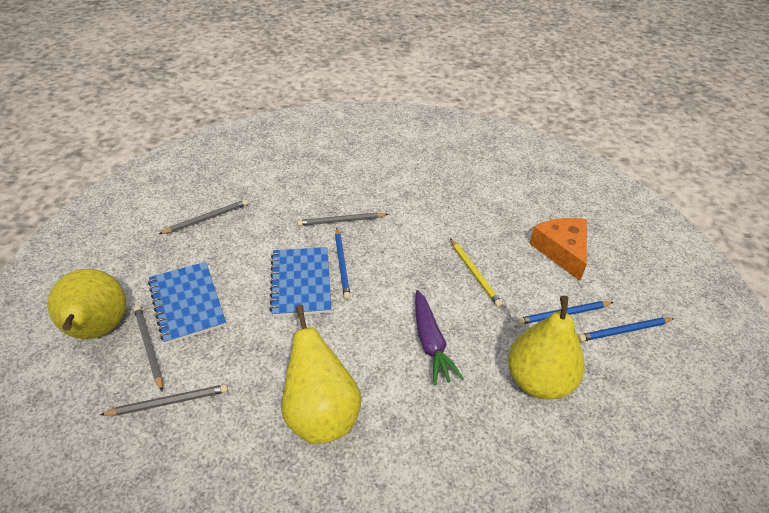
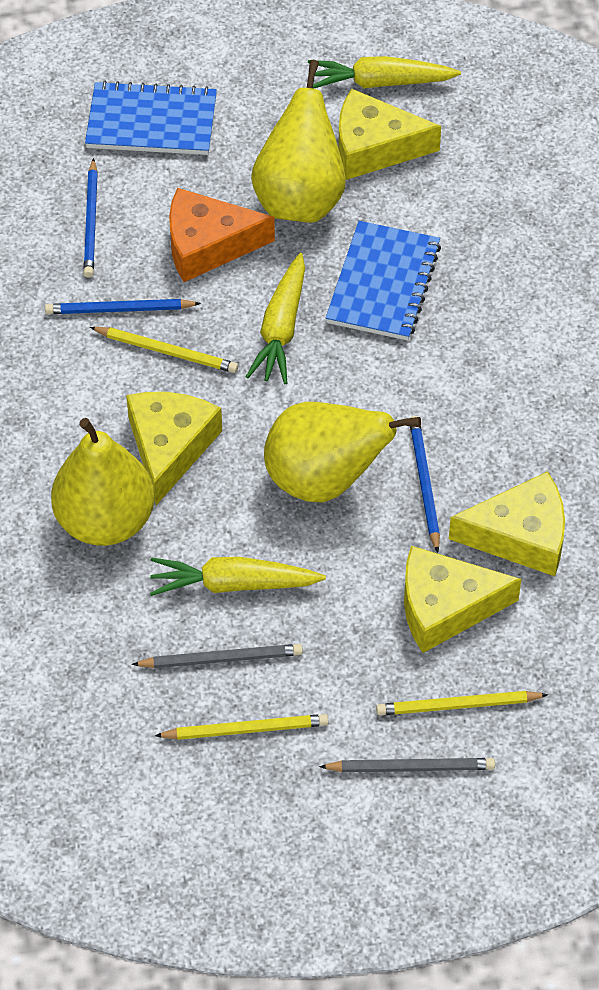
grey pencil: [100,384,228,416] [134,306,163,391] [159,200,248,234] [297,213,389,226] = 4 -> [132,644,303,668] [319,758,495,772] = 2
purple carrot: [415,290,464,385] = 1 -> none = 0
yellow carrot: none = 0 -> [150,557,326,596] [246,253,305,384] [308,56,461,89] = 3
yellow cheese: none = 0 -> [126,392,222,505] [338,89,441,180] [404,546,521,653] [449,471,565,576] = 4
yellow pencil: [450,238,502,307] = 1 -> [90,327,238,373] [155,714,329,740] [376,691,548,716] = 3

